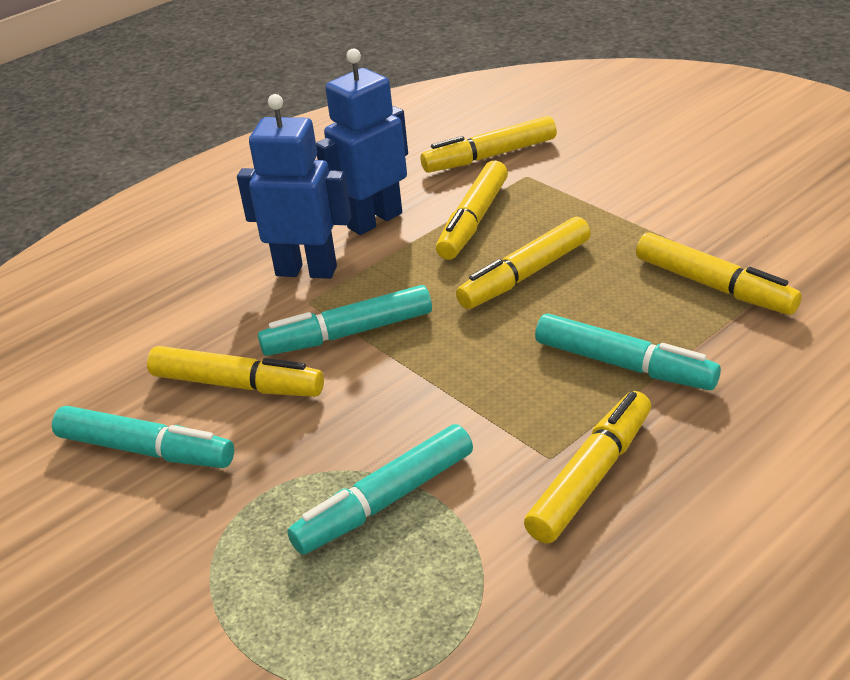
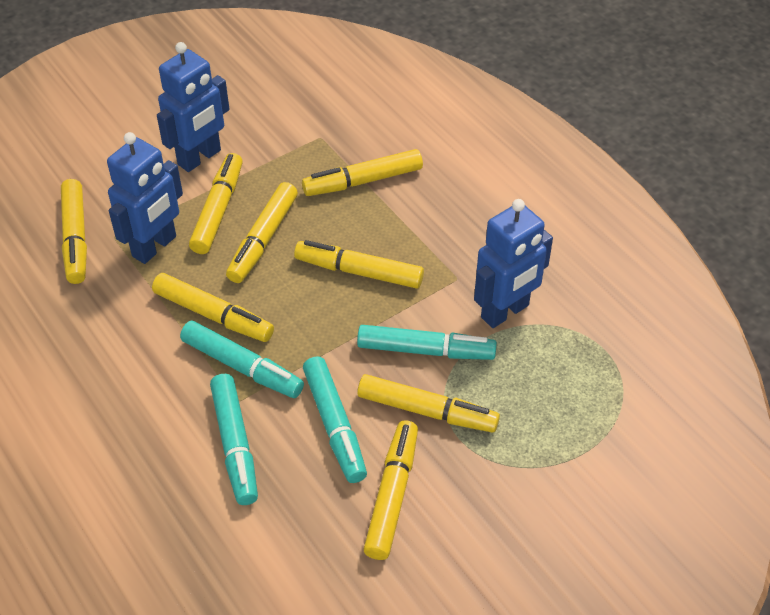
blue robot: [237,94,351,279] [316,49,408,235] = 2 -> [107,132,183,264] [157,42,229,172] [474,199,553,328] = 3
yellow marker: [147,346,324,397] [420,116,557,173] [436,160,508,260] [456,217,591,309] [524,391,651,543] [636,233,802,315] = 6 -> [61,179,87,284] [152,273,274,342] [189,153,243,254] [226,182,298,283] [294,240,424,289] [302,149,423,196] [357,374,500,433] [363,420,418,560] = 8

